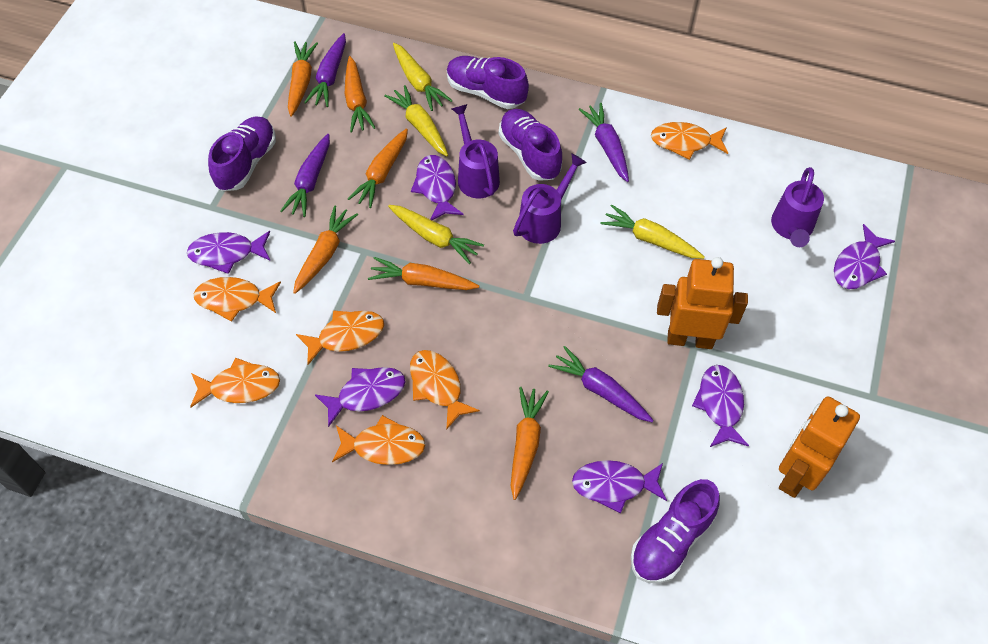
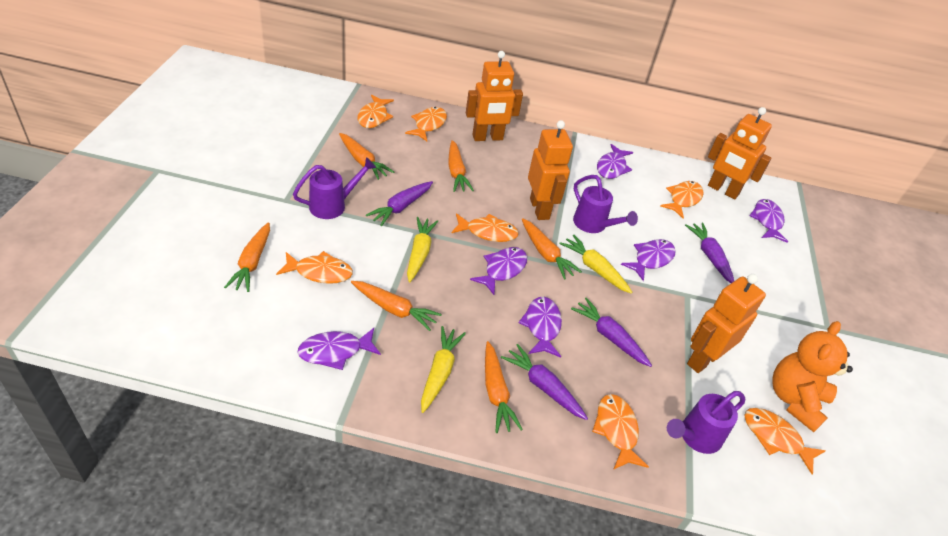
orange fish: [190,358,280,407] [194,277,281,322] [296,310,384,365] [332,415,425,465] [410,350,480,429] [651,122,728,160] = 6 -> [276,251,353,284] [358,95,394,128] [405,107,447,141] [452,213,519,242] [592,394,649,470] [660,181,704,218] [744,408,826,474] = 7
orange robot: [657,257,748,349] [779,397,860,498] = 2 -> [466,51,523,141] [528,120,573,220] [687,274,766,373] [708,107,772,200] = 4
orange teddy bear: none = 0 -> [772,321,853,432] = 1
purple shoe: [208,116,276,191] [447,56,529,109] [499,109,562,181] [631,479,720,584] = 4 -> none = 0
yellow carrot: [384,85,448,156] [388,205,484,264] [393,43,453,111] [601,205,705,259] = 4 -> [407,217,438,282] [421,326,466,413] [559,235,632,294] = 3

